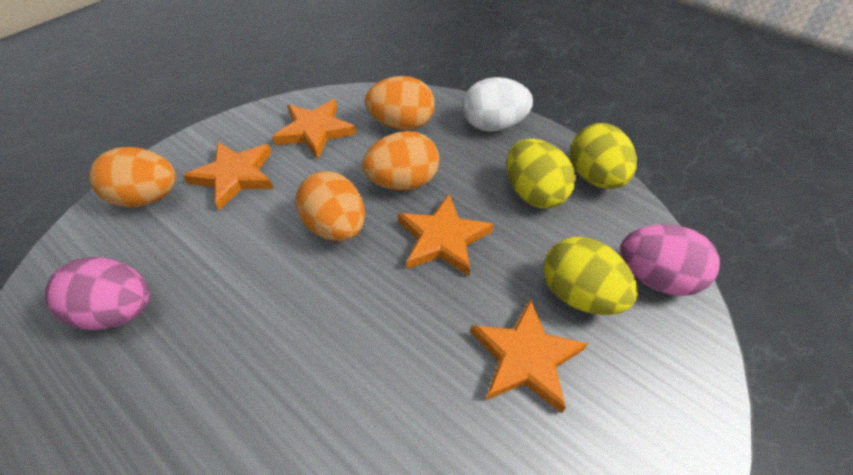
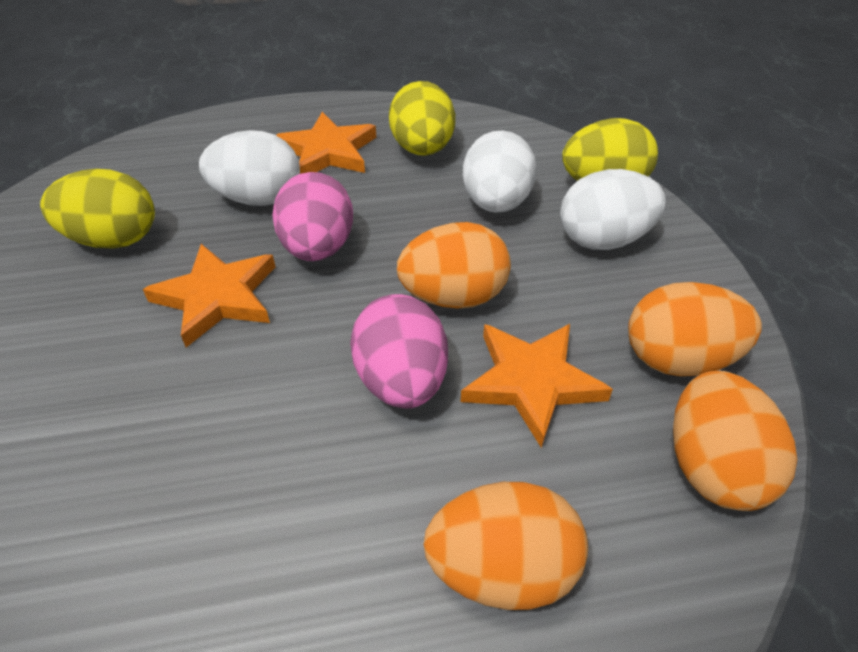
orange star: [183,142,274,211] [272,99,356,159] [398,194,494,276] [471,299,588,413] = 4 -> [143,244,276,347] [276,112,376,174] [461,324,613,448] = 3
white egg: [463,77,533,132] = 1 -> [199,130,300,206] [463,130,536,213] [560,169,666,250] = 3

